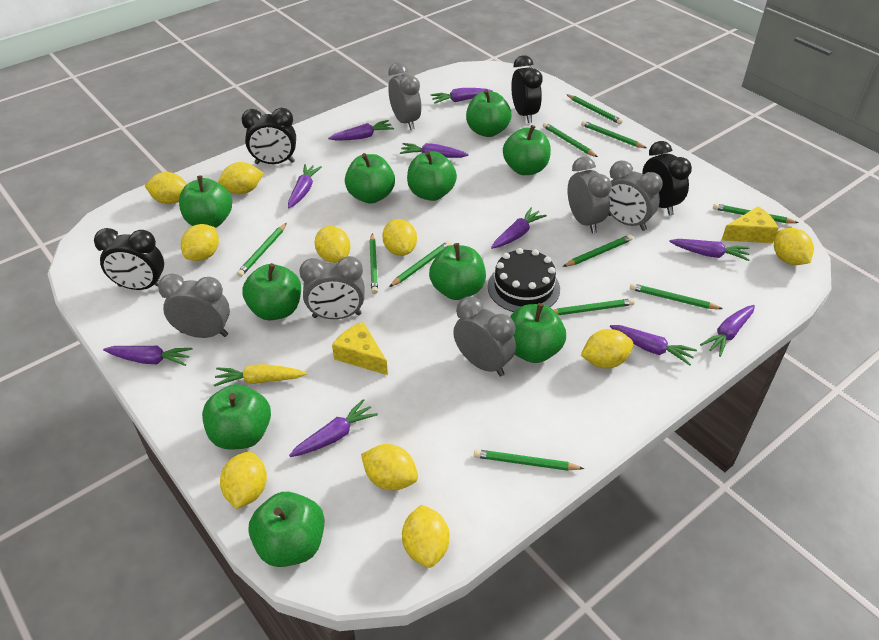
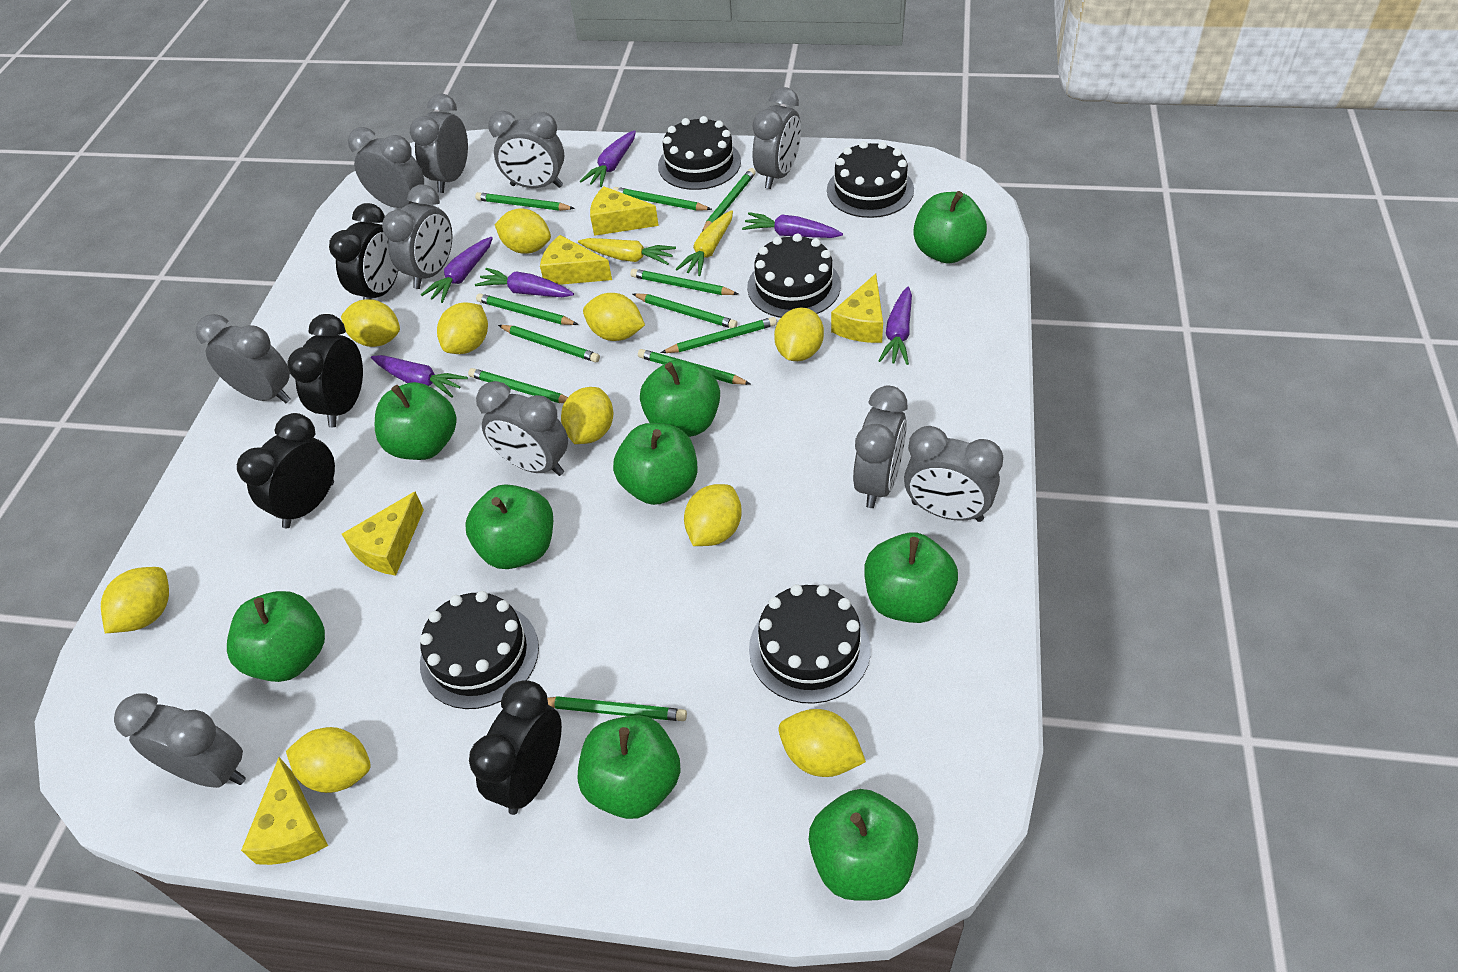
black cake: [488,248,560,312] = 1 -> [420,591,539,709] [658,116,741,190] [747,234,841,318] [749,584,871,704] [827,141,914,218] = 5
green apple: [179,175,232,228] [202,384,271,450] [243,263,301,320] [248,492,324,567] [345,153,395,204] [407,151,457,201] [429,243,486,300] [466,90,512,137] [503,125,551,175] [510,303,566,363] = 10 -> [227,591,325,682] [375,382,457,460] [465,484,553,569] [578,715,681,819] [613,423,698,505] [640,360,720,437] [809,789,918,901] [864,533,958,623] [914,191,987,264] = 9
grey clock: [158,273,230,338] [299,256,365,319] [388,63,421,130] [453,296,516,377] [568,157,612,233] [608,160,663,231] = 6 -> [114,693,246,788] [195,314,291,403] [348,127,424,208] [382,185,452,289] [410,94,468,193] [476,381,568,476] [488,111,564,188] [752,87,801,189] [853,385,907,508] [904,426,1003,522] = 10
purple carrot: [103,346,193,366] [288,164,322,208] [289,399,378,457] [328,120,394,140] [400,143,469,158] [430,88,493,104] [491,207,547,249] [610,325,697,366] [669,239,750,261] [700,305,755,357] = 10 -> [371,355,468,398] [421,237,493,303] [475,268,574,297] [580,130,636,187] [742,212,843,238] [878,286,912,365] = 6
yellow carrot: [214,364,307,386] = 1 -> [578,238,676,265] [676,210,733,276] = 2
yellow cheese: [332,322,388,375] [722,206,779,243] = 2 -> [241,757,328,865] [342,492,424,576] [540,235,612,285] [590,187,659,236] [831,273,883,343] = 5

